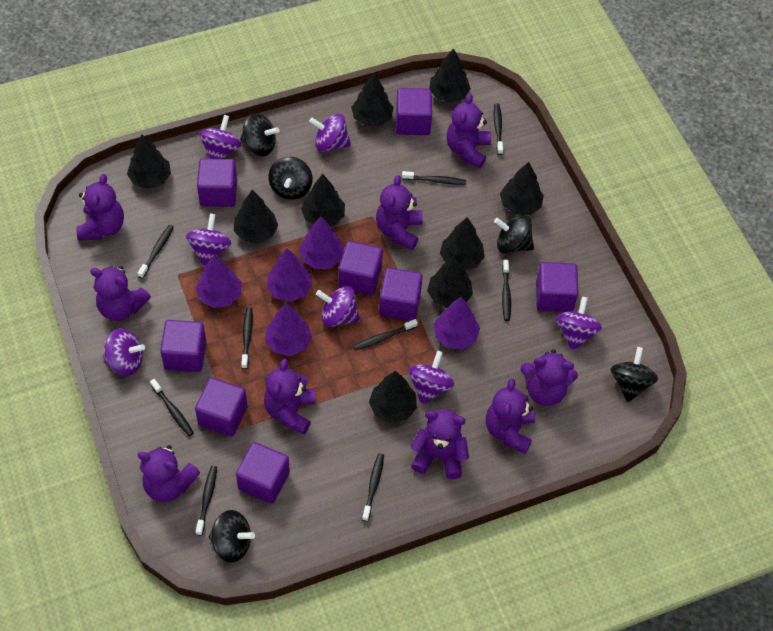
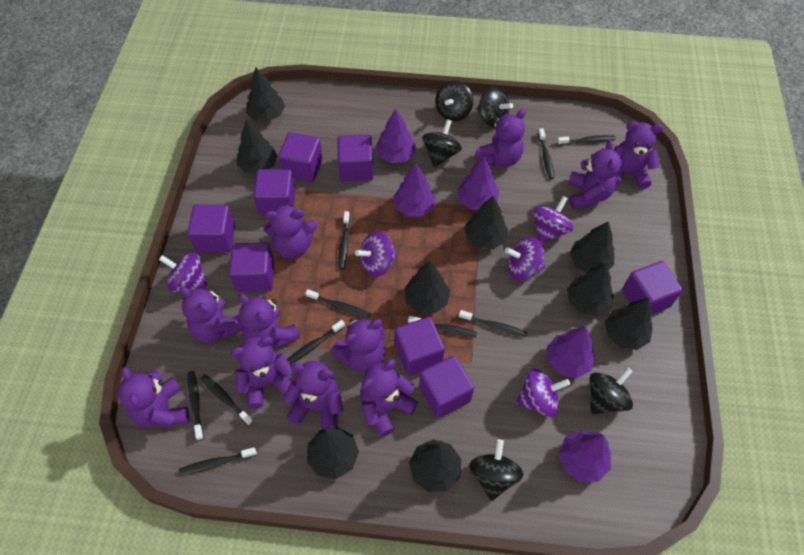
black toothbrush: [138,225,174,279] [150,379,194,436] [196,466,217,536] [241,307,253,369] [353,319,418,351] [362,453,384,521] [402,171,466,185] [494,103,503,155] [502,260,511,321] = 9 -> [179,447,257,475] [188,371,204,441] [200,374,253,426] [287,320,345,364] [305,289,370,319] [338,211,350,270] [408,316,477,337] [459,310,527,337] [538,128,554,179] [557,135,616,145] = 10
purple spinning top: [103,328,145,376] [186,213,231,267] [199,115,241,159] [309,113,351,152] [316,286,360,327] [408,351,454,405] [556,297,602,351] = 7 -> [159,252,208,292] [355,231,397,277] [505,237,545,281] [516,368,570,417] [533,196,573,244] = 5
purple teddy bear: [77,174,124,240] [90,266,151,321] [137,445,200,502] [264,358,316,435] [376,175,423,250] [410,409,469,479] [446,94,491,168] [486,378,535,454] [520,350,578,406] = 9 -> [118,367,189,427] [180,287,242,342] [231,337,293,409] [239,294,300,348] [264,204,317,259] [283,361,343,429] [331,318,386,373] [360,359,418,437] [474,109,526,167] [568,140,622,209] [614,121,663,189] = 11

